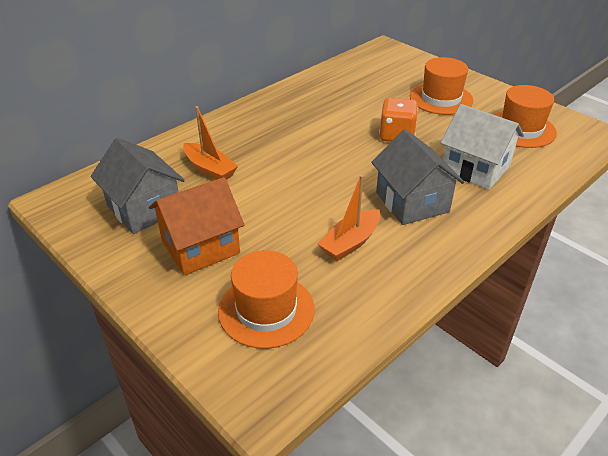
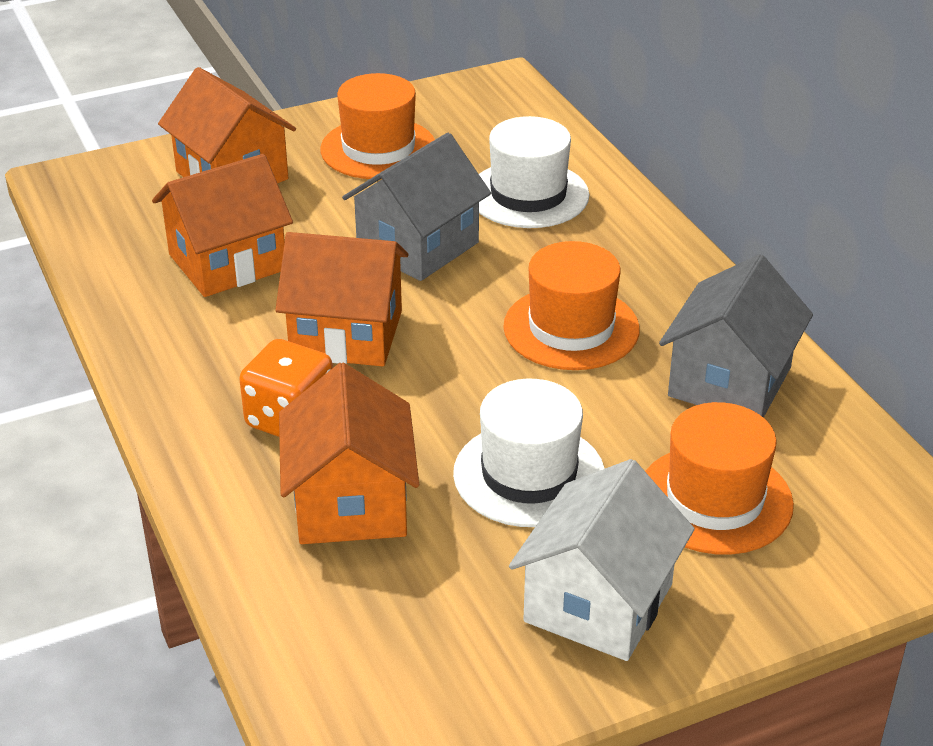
orange boat: [183,106,238,180] [318,175,380,261] = 2 -> none = 0
orange house: [149,177,244,275] = 1 -> [152,154,293,297] [158,67,296,184] [275,232,409,366] [279,363,419,544] = 4
white hat: none = 0 -> [453,379,605,527] [479,116,589,228] = 2

